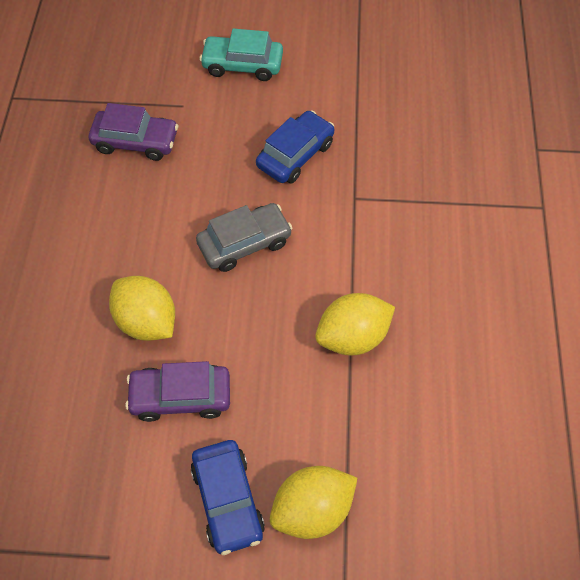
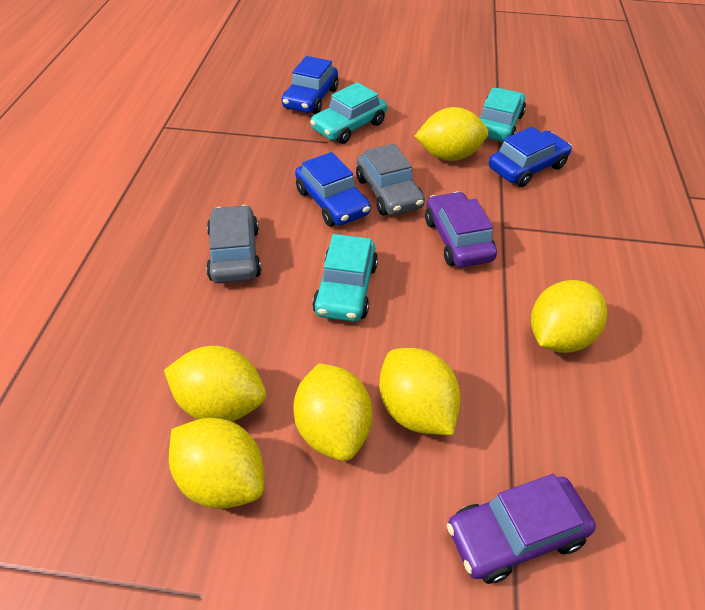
blue car: [191,440,265,555] [256,111,334,184] = 2 -> [281,56,339,114] [295,152,371,226] [489,127,572,187] = 3
grey car: [196,203,292,272] = 1 -> [206,205,261,283] [356,144,425,216] = 2
turquoise car: [200,28,283,81] = 1 -> [310,82,387,144] [312,234,378,322] [479,88,526,142] = 3
yellow lemon: [109,276,175,341] [270,466,357,539] [315,293,395,356] = 3 -> [164,346,266,421] [169,418,264,509] [293,363,373,461] [379,348,461,435] [414,107,488,161] [531,280,607,353] = 6

